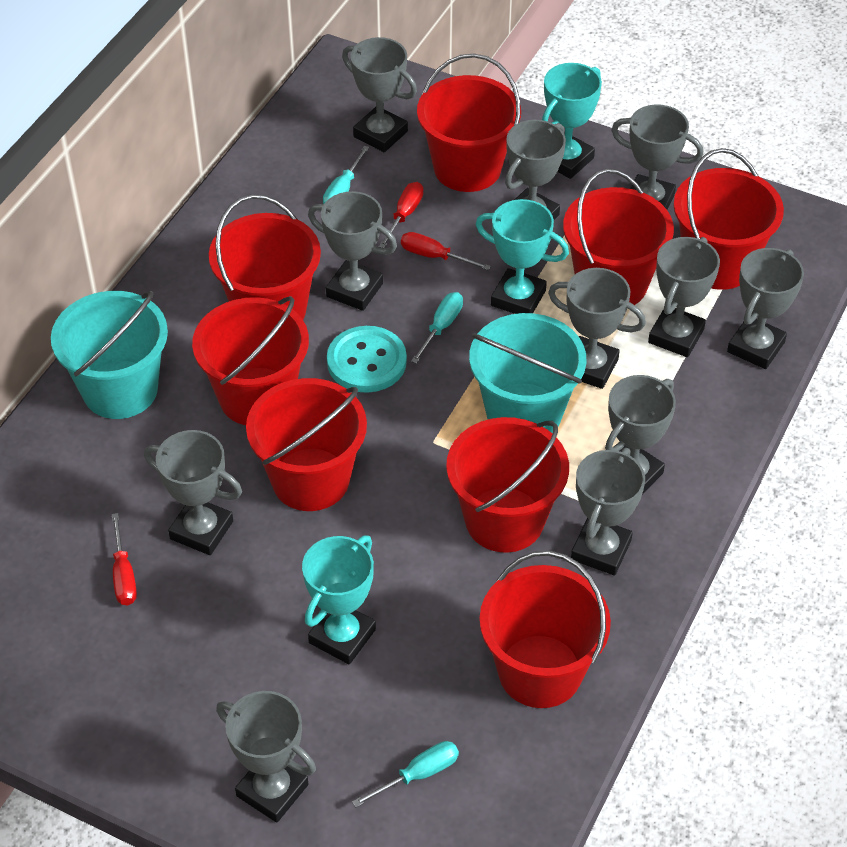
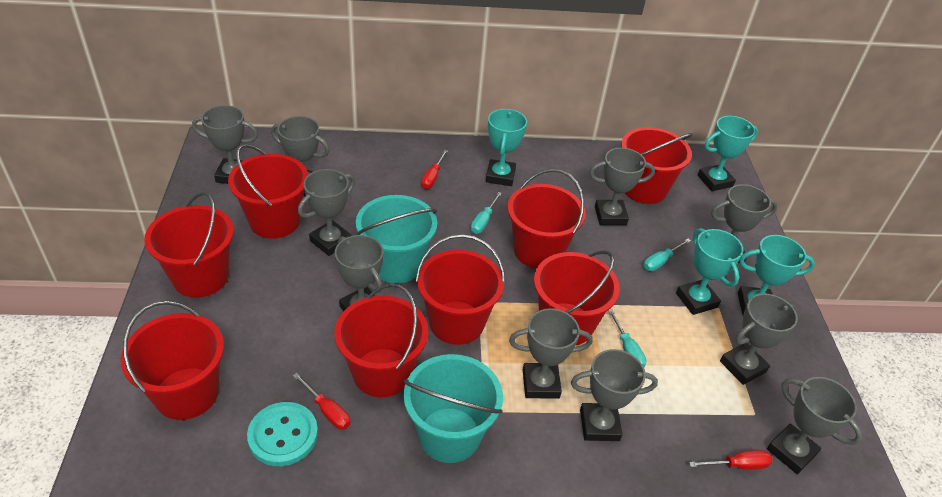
grey trophy: [144,430,242,555] [216,691,316,823] [308,191,397,311] [342,37,417,152] [505,120,566,220] [548,268,646,389] [571,448,645,575] [605,375,676,494] [611,104,703,210] [648,237,720,357] [727,248,804,369] = 11 -> [192,105,258,184] [271,116,330,197] [298,169,355,256] [335,235,383,311] [509,308,593,399] [571,349,658,441] [589,148,655,225] [711,184,777,263] [720,293,798,385] [767,377,863,474] = 10
turquoise trophy: [302,535,376,664] [476,199,569,314] [542,63,602,179] = 3 -> [486,109,527,186] [676,228,744,315] [698,116,758,191] [738,235,815,315] = 4

